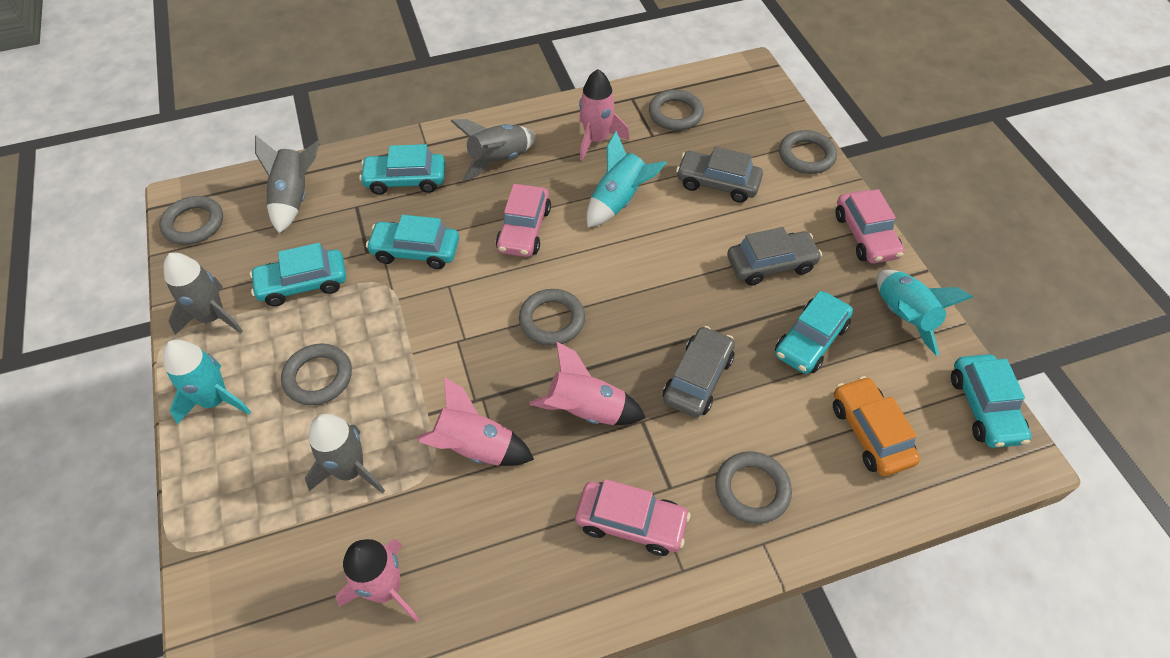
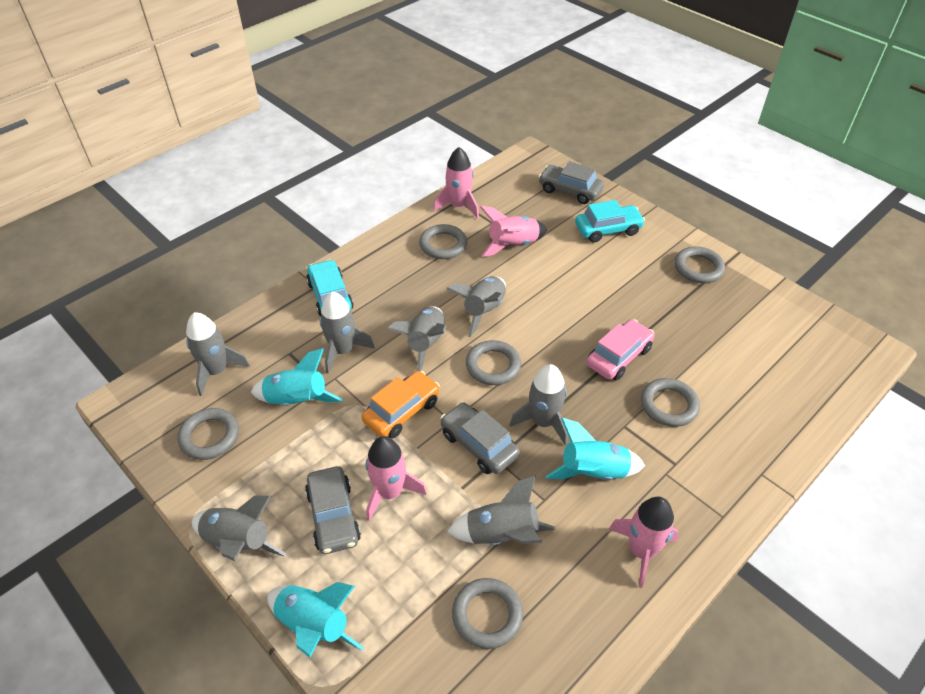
grey rocket: [164,253,243,335] [255,135,319,233] [305,414,385,493] [451,119,536,181] = 4 -> [186,312,250,396] [192,496,286,561] [320,292,375,374] [387,306,446,371] [446,276,506,337] [447,475,555,545] [510,364,568,446] = 7
pink car: [496,184,551,257] [575,479,690,556] [835,189,904,264] = 3 -> [586,319,654,381] = 1
turquoise car: [250,243,346,306] [359,144,445,195] [366,215,459,269] [775,291,853,374] [951,354,1031,448] = 5 -> [306,260,353,317] [575,200,645,243] = 2

